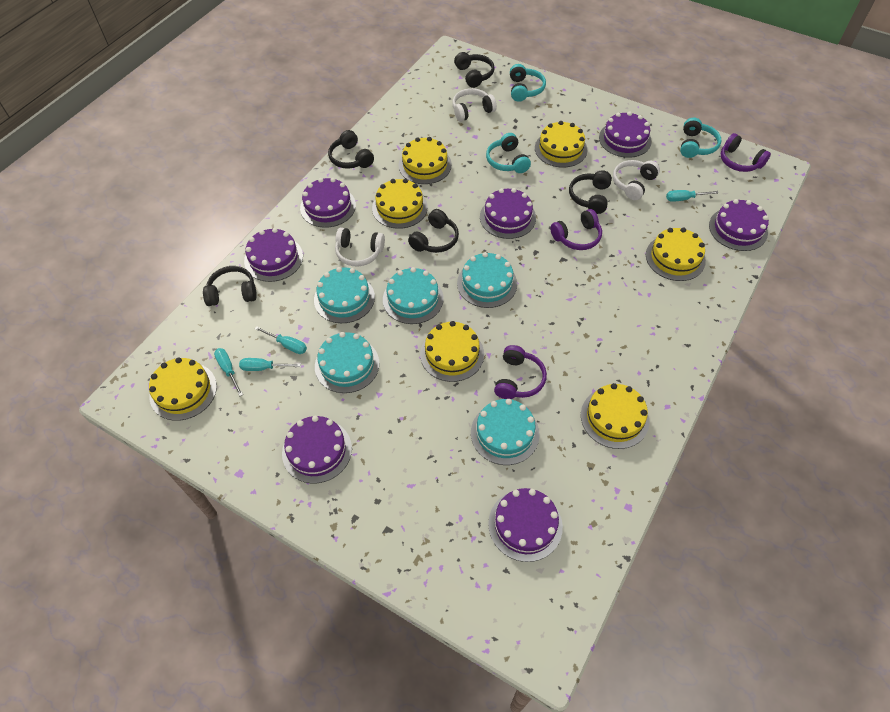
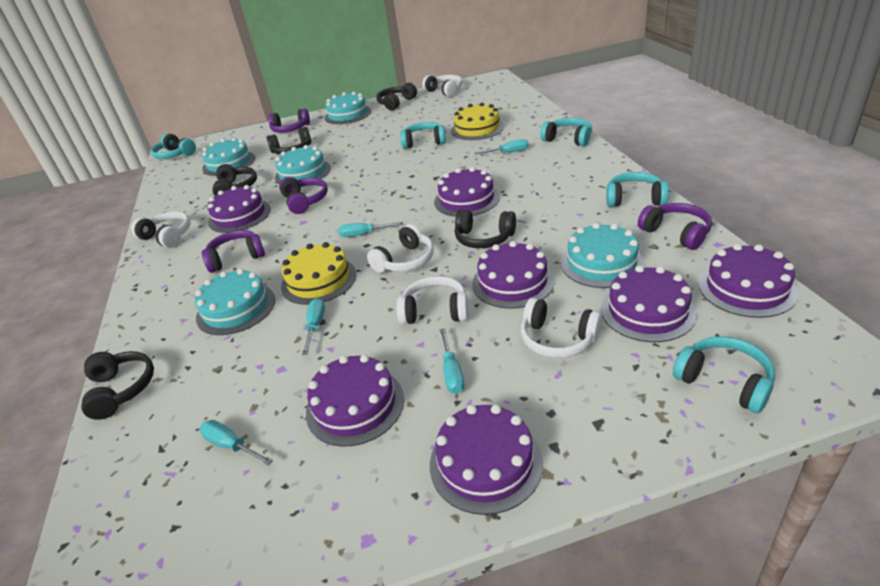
purple headphones: [494,345,547,399] [550,209,602,250] [721,133,771,172] = 3 -> [202,230,265,273] [268,108,310,133] [279,177,328,214] [638,203,712,250] = 4
turquoise headphones: [486,133,531,173] [510,64,546,102] [680,118,722,158] = 3 -> [151,133,196,159] [400,122,446,149] [540,118,592,146] [606,172,669,207] [673,336,775,413] = 5
turquoise screwdriver: [214,348,243,396] [239,358,301,371] [255,326,307,354] [666,190,719,202] = 4 -> [200,420,273,465] [302,298,325,355] [338,222,403,237] [440,328,464,394] [474,139,529,154] = 5
white headphones: [335,227,385,266] [452,88,497,122] [613,160,660,200] = 3 -> [131,211,190,248] [367,224,434,273] [396,276,469,325] [422,75,463,97] [521,298,603,358] = 5
yellow cake: [149,357,217,421] [372,179,428,229] [398,137,452,184] [420,321,484,382] [535,121,587,168] [581,383,649,449] [646,228,706,281] = 7 -> [281,242,356,305] [451,103,504,140] = 2

